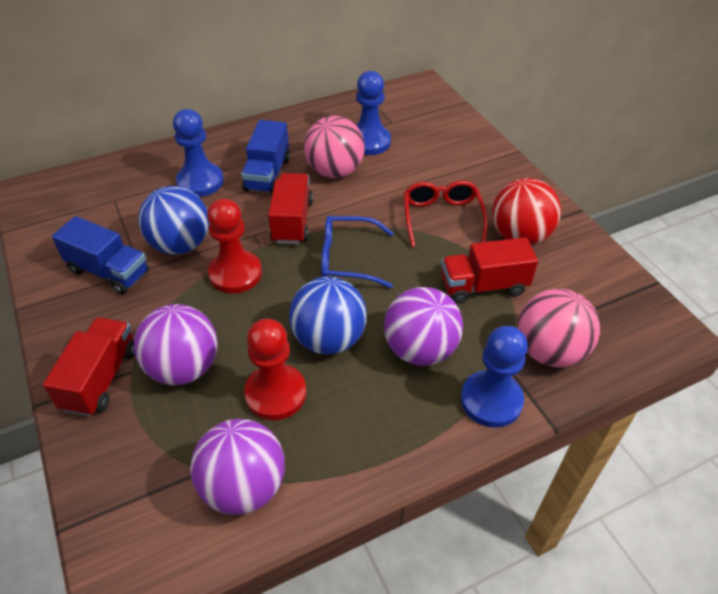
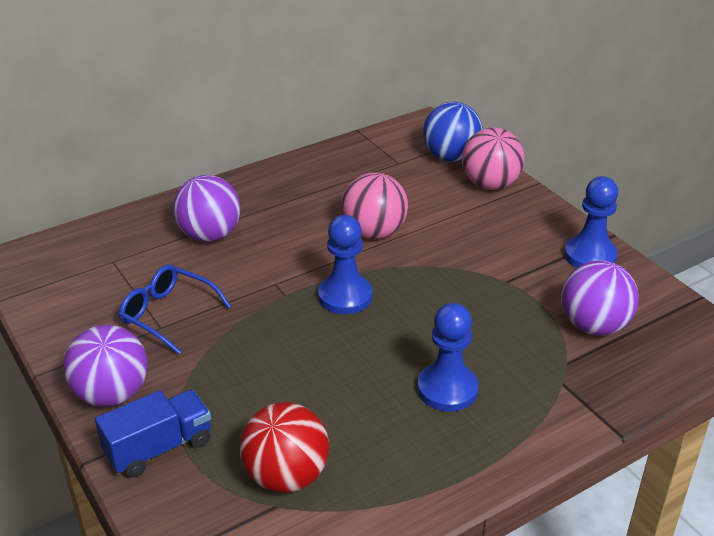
blue ball: [138,186,209,255] [289,277,367,355] = 2 -> [423,101,483,162] = 1
blue truck: [52,216,149,294] [241,120,290,194] = 2 -> [95,390,211,478] = 1
red glasses: [404,180,488,247] = 1 -> none = 0
red pawn: [207,198,262,293] [244,319,306,420] = 2 -> none = 0
red truck: [43,317,135,417] [268,173,313,244] [441,237,538,304] = 3 -> none = 0

